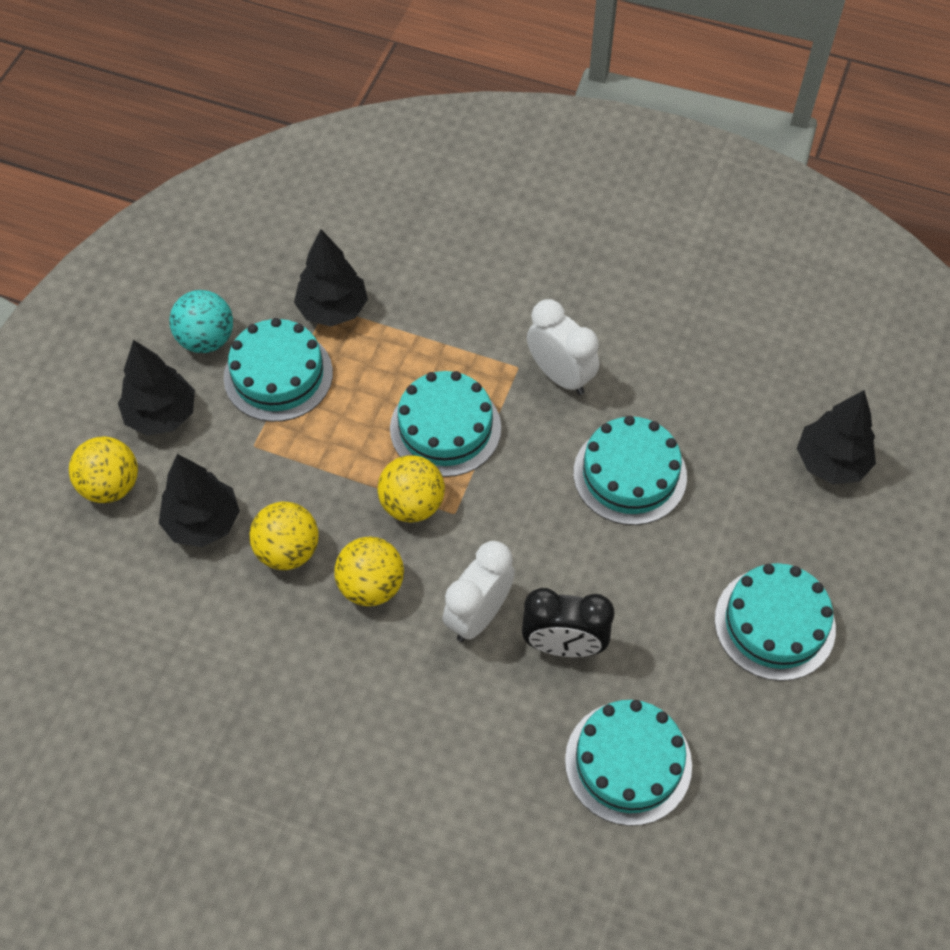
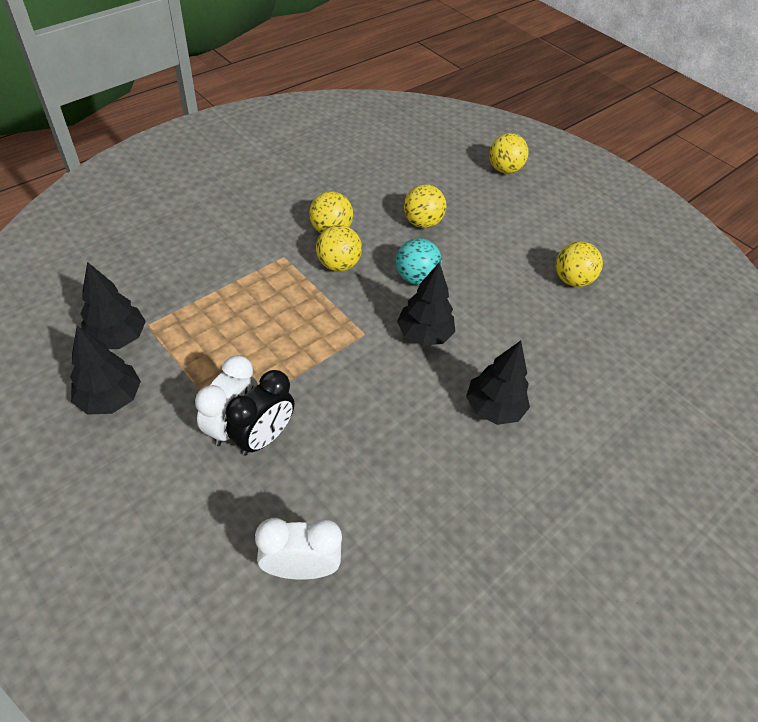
turquoise cake: [224,318,333,422] [390,371,501,477] [565,700,692,826] [573,416,687,525] [715,563,836,681] = 5 -> none = 0
yellow ball: [69,437,138,503] [249,501,319,570] [334,537,404,606] [378,455,445,523] = 4 -> [309,192,353,233] [316,225,362,271] [404,184,446,228] [489,133,529,174] [556,241,603,287] = 5

